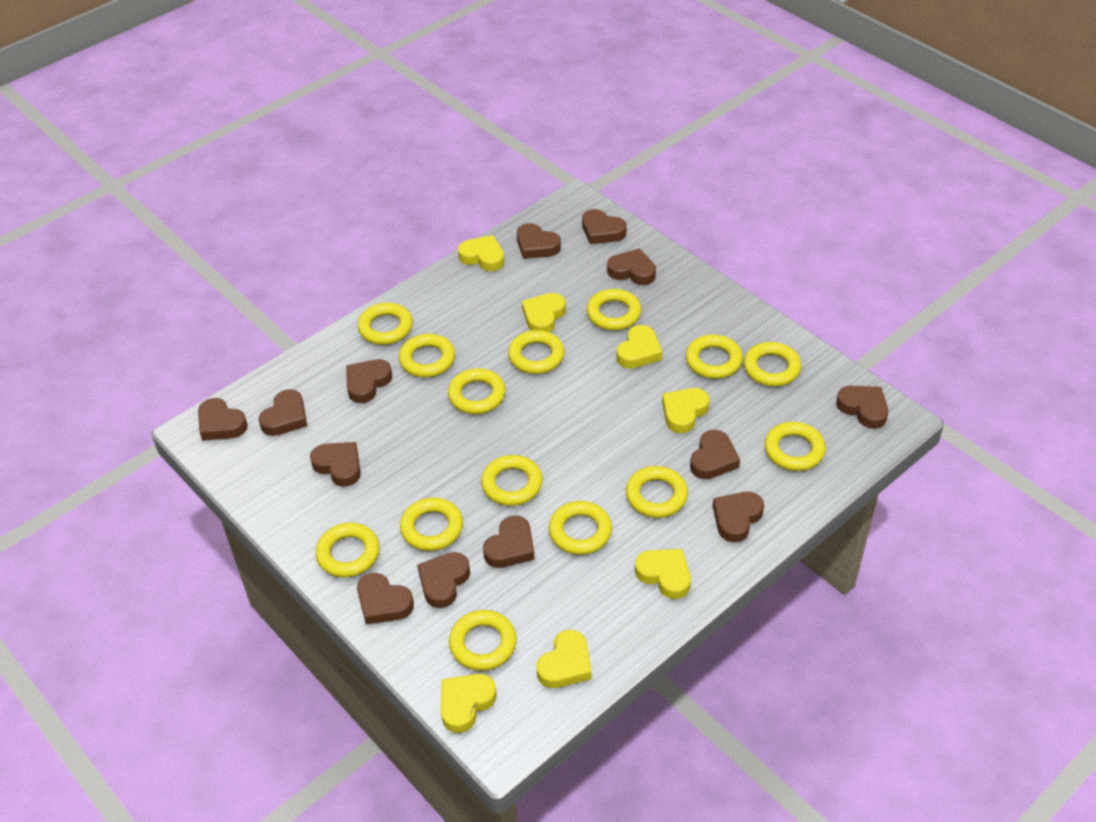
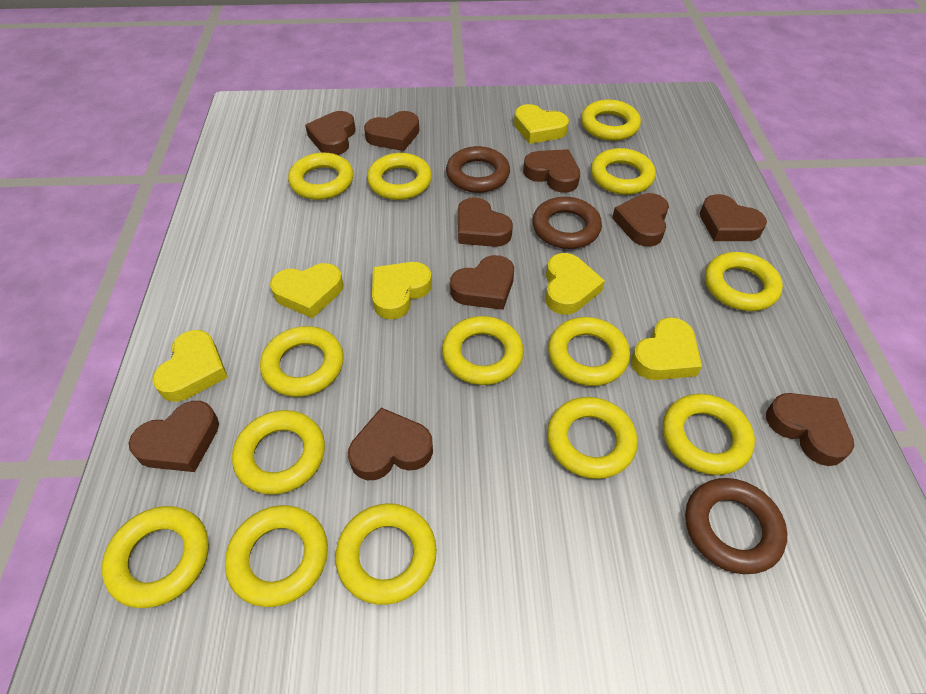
brown heart: [198,398,248,441] [259,389,307,436] [310,442,361,487] [346,359,392,403] [357,573,414,625] [417,552,470,608] [483,516,535,568] [517,223,561,259] [582,209,627,244] [607,248,656,285] [690,430,740,479] [713,492,764,542] [836,386,888,429] = 13 -> [128,401,219,472] [305,111,355,155] [348,408,433,480] [364,111,419,151] [450,255,514,310] [458,197,513,247] [523,149,580,193] [612,193,669,247] [700,194,767,241] [766,393,854,466] = 10
brown ring: none = 0 -> [446,146,510,193] [532,197,602,249] [685,478,787,574] = 3
yellow heart: [441,674,497,733] [458,235,504,271] [522,293,566,332] [537,630,592,688] [616,325,662,369] [635,549,691,599] [662,388,710,433] = 7 -> [152,330,228,402] [270,263,343,318] [372,262,432,319] [514,104,569,144] [545,253,605,315] [631,317,702,380] = 6

